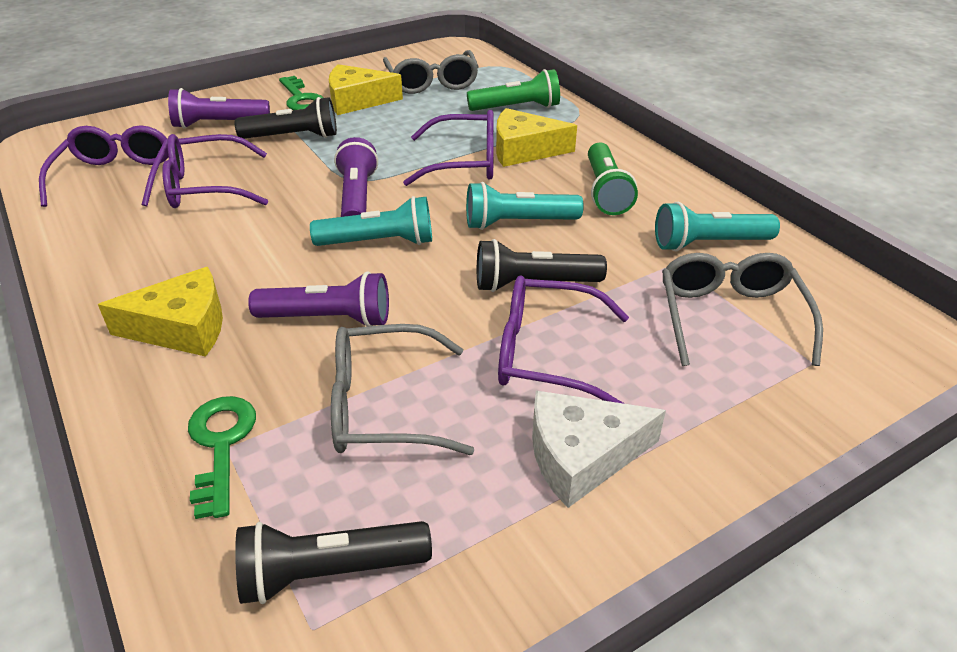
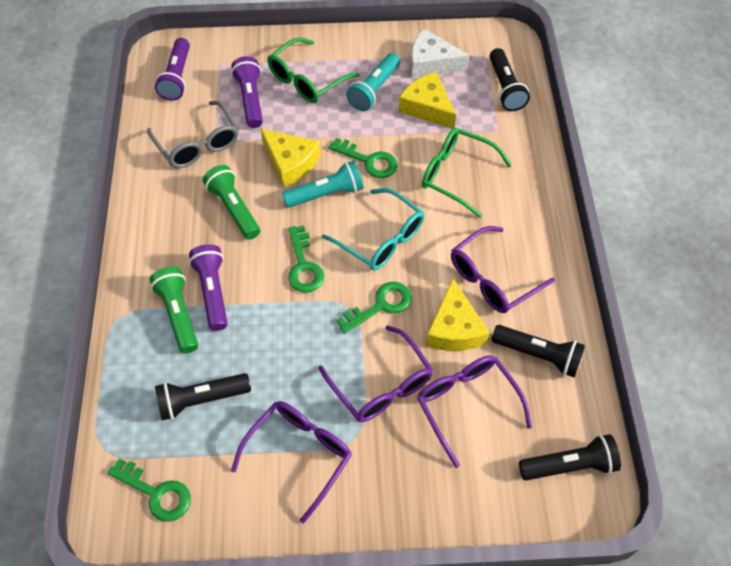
black flashlight: [235,97,337,139] [235,521,432,604] [477,239,607,292] = 3 -> [155,373,251,421] [490,48,530,111] [492,325,585,377] [519,434,621,481] = 4
green glasses: none = 0 -> [268,37,359,103] [422,128,512,218] = 2
green key: [188,396,256,519] [279,76,323,110] = 2 -> [108,458,191,522] [288,225,324,293] [329,138,398,178] [337,282,412,334] = 4
grey glasses: [331,324,474,455] [383,50,479,94] [662,253,823,366] = 3 -> [147,101,238,168] = 1
turquoise flashlight: [310,196,432,246] [466,182,584,230] [655,202,780,252] = 3 -> [282,161,364,208] [346,53,400,111] = 2
turquoise glasses: none = 0 -> [322,188,424,270] = 1

